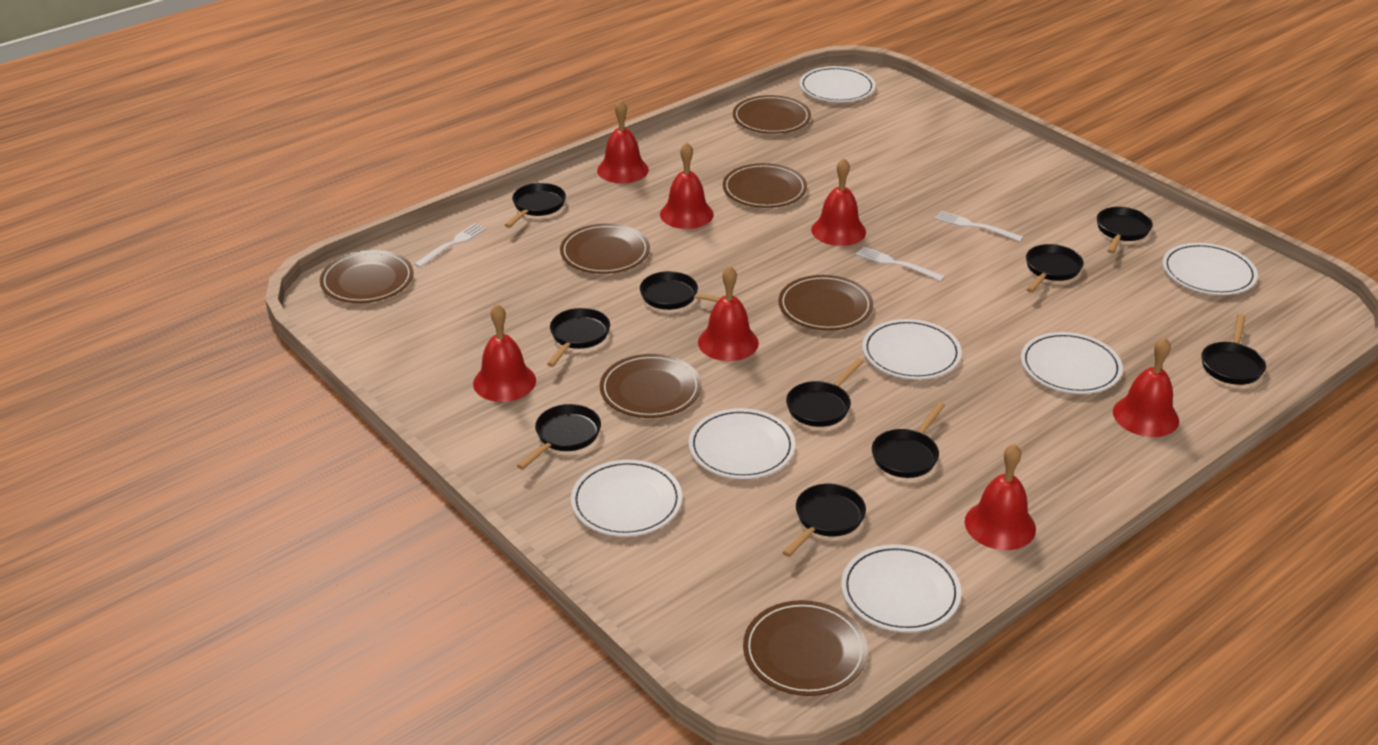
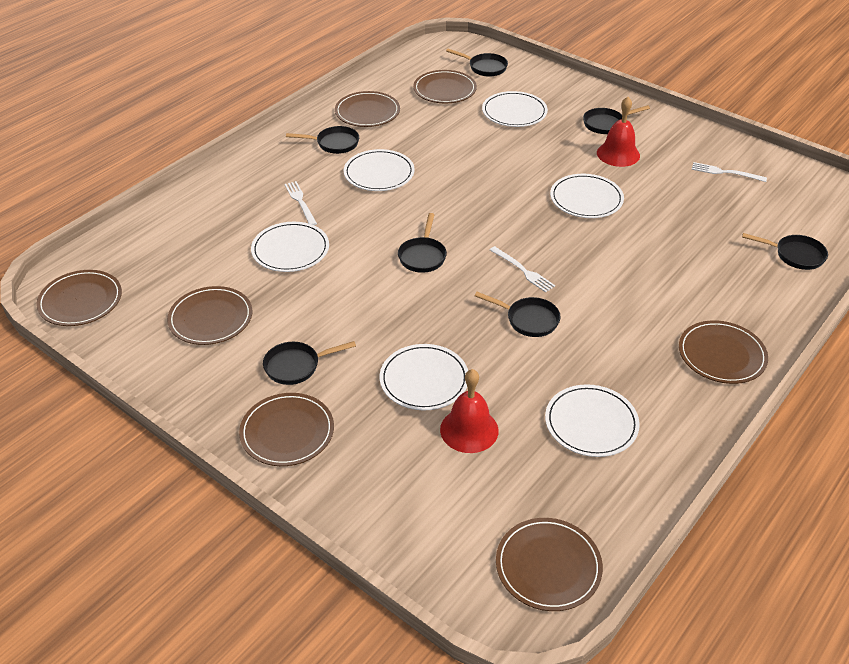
black pan: [504,183,566,228] [517,404,601,470] [547,308,610,367] [640,271,721,310] [782,484,866,557] [786,358,864,427] [872,402,945,478] [1026,244,1084,293] [1097,207,1153,254] [1202,314,1266,385] = 10 -> [263,341,356,385] [286,126,359,154] [398,213,447,273] [446,49,508,77] [474,292,561,337] [583,105,650,134] [742,233,828,270] = 7
red bell: [473,304,536,402] [597,100,649,183] [660,142,714,229] [698,266,759,361] [811,158,866,246] [965,444,1036,550] [1113,337,1179,437] = 7 -> [440,369,498,453] [597,97,640,167] = 2
white plate: [571,460,682,537] [689,408,795,479] [799,66,875,102] [841,544,961,632] [862,319,962,380] [1021,332,1123,394] [1163,243,1258,295] = 7 -> [251,222,329,272] [344,149,415,191] [380,344,468,410] [482,91,548,127] [545,384,640,457] [550,174,624,218] = 6

